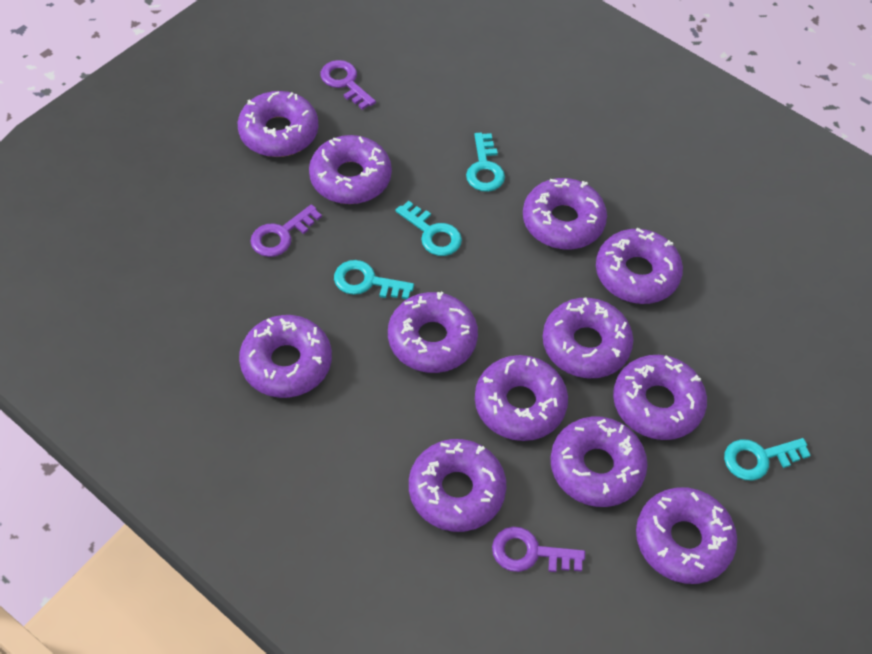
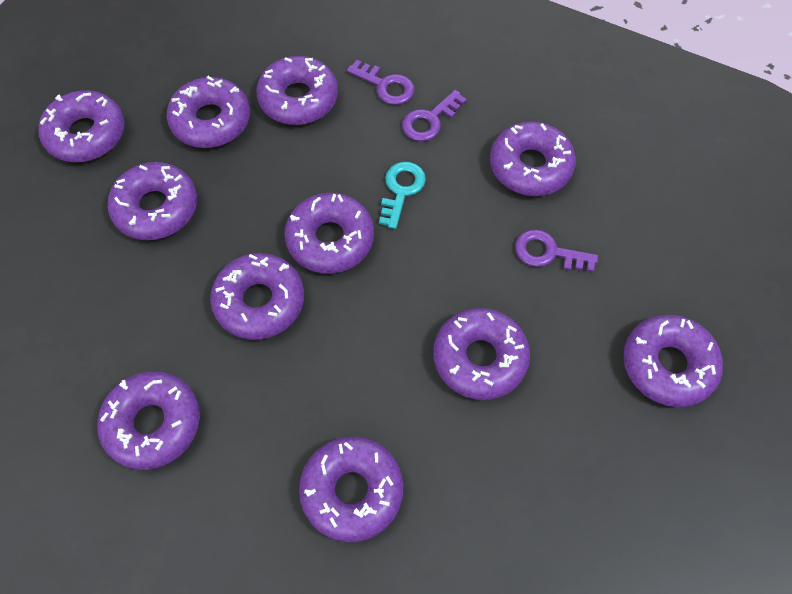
purple donut: [238,91,319,157] [239,315,332,398] [309,135,392,204] [388,291,478,373] [409,439,506,532] [475,355,568,441] [523,178,607,249] [543,298,633,378] [550,417,648,507] [596,228,683,304] [613,355,707,440] [636,487,737,584] = 12 -> [38,90,125,162] [97,371,200,470] [107,162,197,240] [167,76,250,148] [210,253,304,340] [256,56,338,125] [284,193,374,274] [299,436,403,542] [434,308,530,400] [490,121,576,196] [623,315,723,407] = 11
turquoise key: [334,260,414,299] [396,201,462,256] [466,133,505,192] [724,438,811,481] = 4 -> [379,162,426,229] = 1

